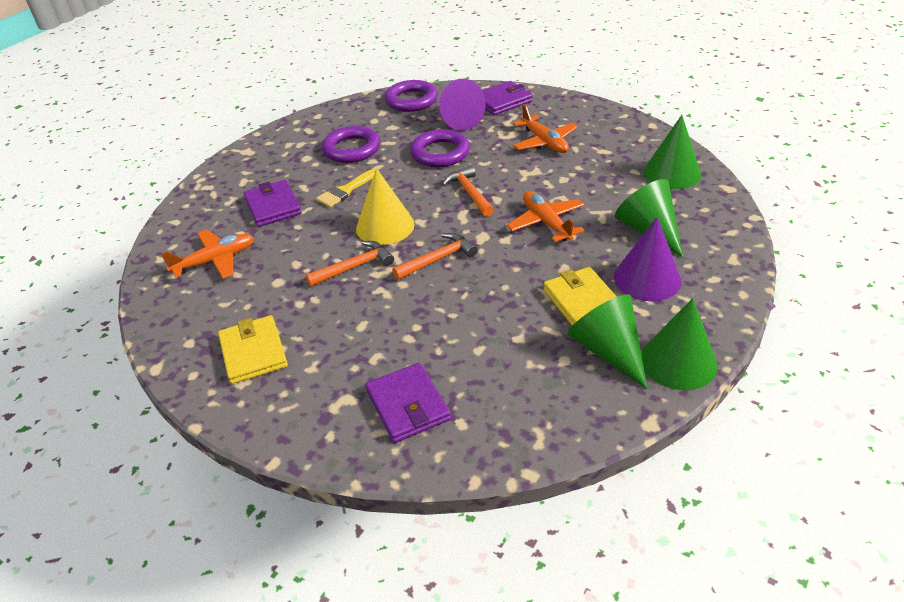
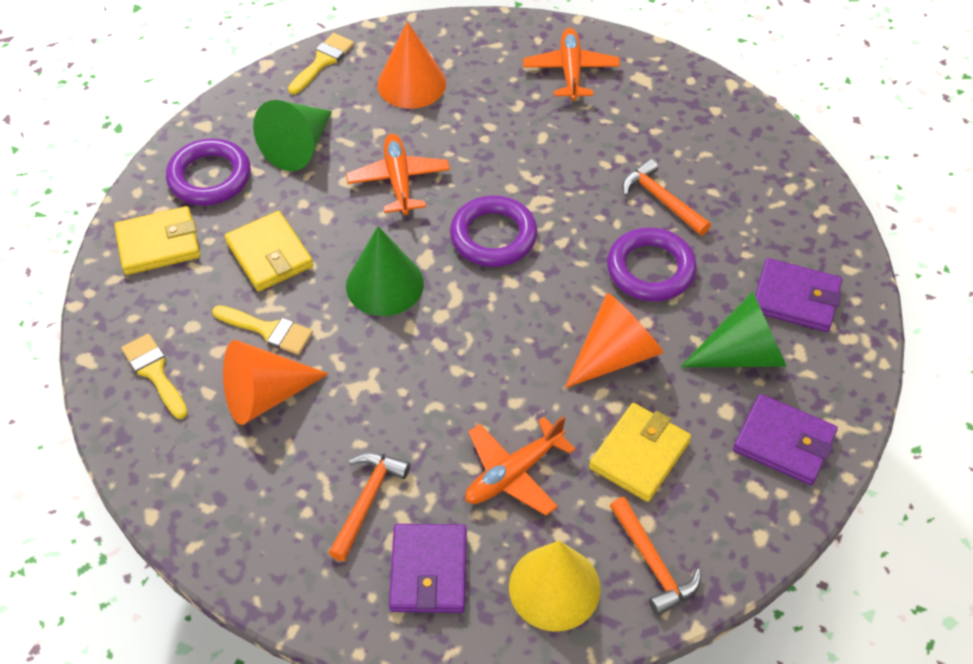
green cone: [567,294,648,389] [615,179,683,257] [641,298,718,390] [644,115,701,189] = 4 -> [253,100,332,171] [346,226,424,316] [681,291,787,367] = 3
orange cone: none = 0 -> [223,340,329,425] [377,22,446,109] [564,293,664,388] = 3
purple cone: [439,79,486,131] [614,217,681,301] = 2 -> none = 0
yellow brush: [316,169,376,207] = 1 -> [121,333,188,419] [212,305,313,355] [288,33,354,94] = 3
yellow wallet: [218,315,288,384] [543,267,617,326] = 2 -> [114,206,200,275] [225,211,313,292] [589,403,691,502] = 3

